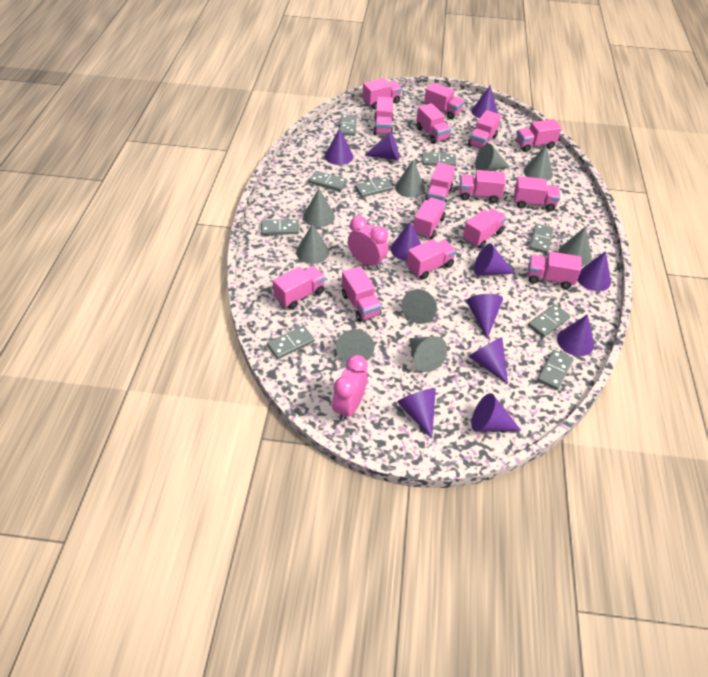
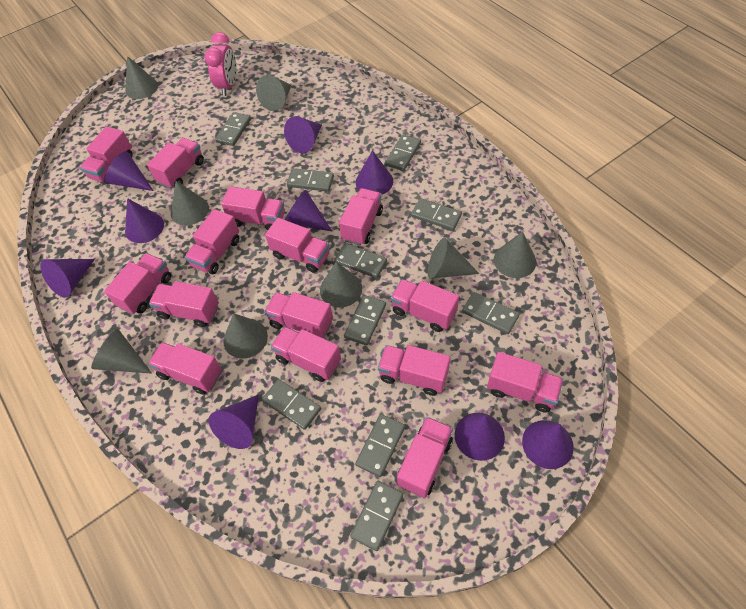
grey cone: [296,224,329,264] [303,188,335,227] [336,329,375,362] [395,160,425,197] [402,289,437,324] [409,336,447,372] [475,144,510,171] [524,145,553,181] [559,226,592,266] = 9 -> [91,329,152,374] [125,56,158,99] [171,181,209,226] [223,313,268,358] [256,75,292,111] [320,262,362,307] [428,238,479,279] [494,231,536,278] = 8
grey domino: [261,219,299,235] [267,326,315,359] [309,171,347,191] [340,114,357,136] [355,177,393,197] [422,152,456,166] [528,304,570,337] [529,224,554,254] [537,350,574,390] = 9 -> [215,112,251,146] [262,379,321,430] [287,168,334,192] [334,243,387,278] [344,295,386,346] [350,481,404,551] [355,414,405,477] [385,135,421,171] [411,198,462,231] [462,292,520,334] = 10
pink clock: [332,355,368,422] [348,216,388,269] = 2 -> [204,32,237,96] = 1
purple cone: [325,128,353,165] [364,131,399,160] [391,221,421,261] [397,388,436,438] [466,294,503,339] [469,337,508,384] [471,393,521,431] [472,85,498,119] [474,243,515,275] [557,314,594,356] [577,251,611,291] = 11 -> [40,259,95,297] [105,151,154,191] [125,198,164,243] [209,394,259,449] [284,116,322,153] [285,190,332,231] [356,150,393,195] [455,413,505,461] [522,420,574,469] = 9

